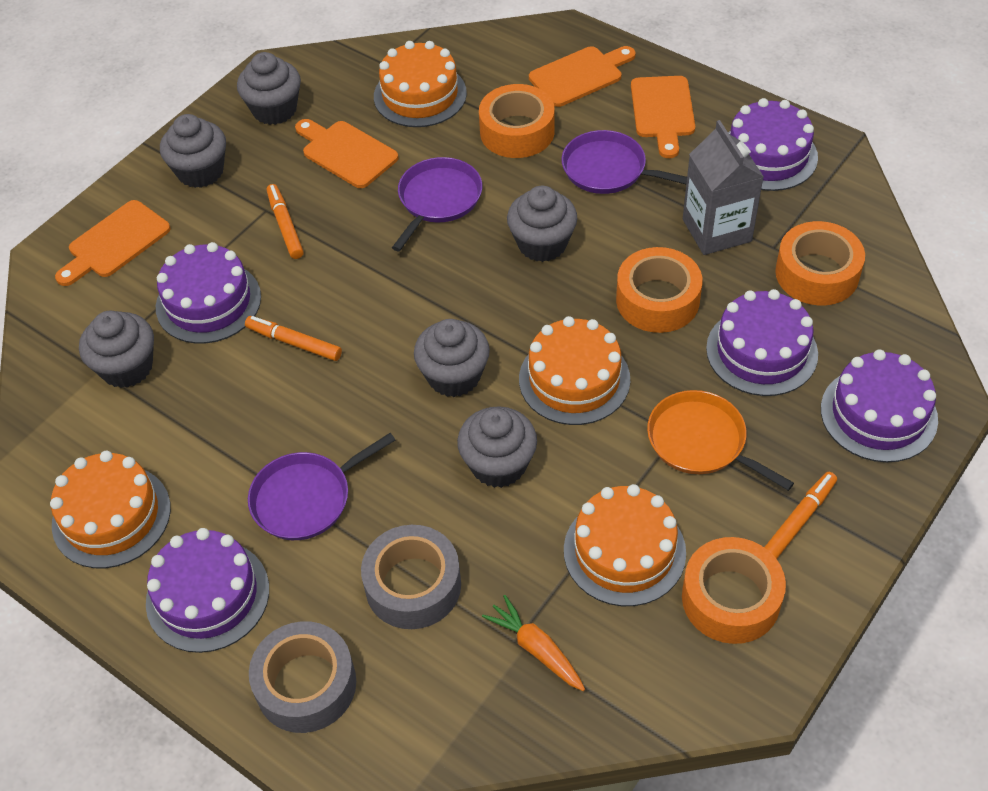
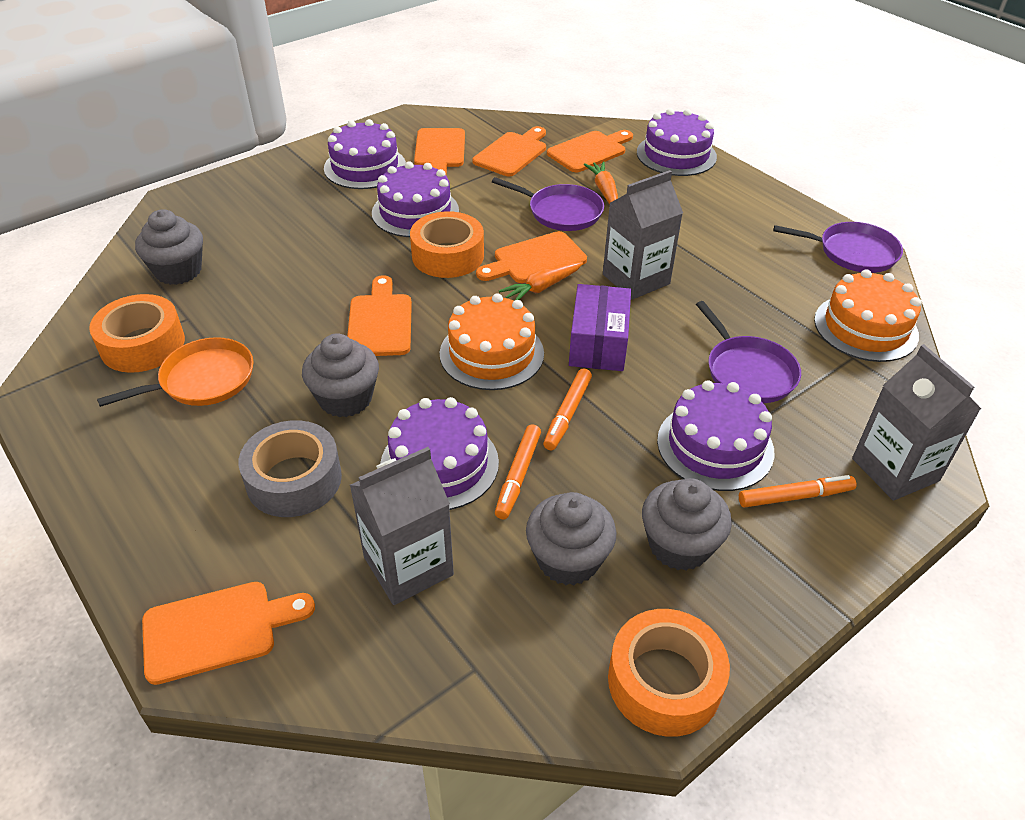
grey carton: [683,120,764,255] = 1 -> [350,447,454,605] [603,170,683,300] [852,344,981,501] = 3
grey cupcake: [79,311,154,388] [160,114,226,188] [237,52,301,125] [414,319,490,397] [457,406,537,488] [507,186,577,262] = 6 -> [135,209,203,285] [302,334,379,417] [526,492,616,585] [642,478,732,571] = 4
grey tape: [249,621,356,733] [361,525,461,629] = 2 -> [238,420,342,517] = 1
orange cake: [50,451,171,568] [374,41,467,127] [519,316,630,425] [564,484,686,606] = 4 -> [440,293,544,390] [814,269,922,362] = 2
orange carrot: [482,595,585,691] = 1 -> [499,262,583,300] [583,161,618,203] = 2
orange cutting board: [55,200,170,286] [295,119,399,188] [529,46,636,107] [631,76,695,158] = 4 -> [142,582,315,685] [347,275,412,356] [414,128,465,175] [473,126,546,176] [476,231,587,283] [547,130,633,172] = 6
orange tape: [479,84,555,158] [616,247,702,333] [682,537,786,644] [775,221,865,306] = 4 -> [89,294,185,373] [410,211,484,278] [608,609,730,737] = 3
purple box: none = 0 -> [569,284,631,371] = 1

